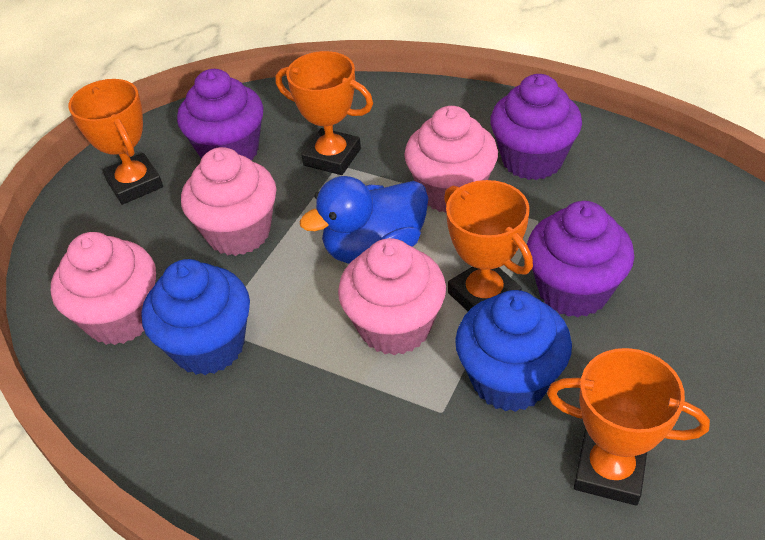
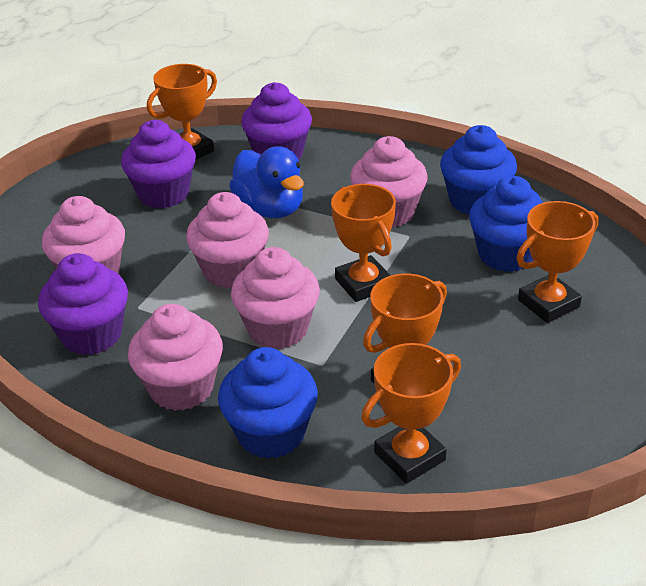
blue cupcake: [142,259,250,375] [455,290,572,412] = 2 -> [218,347,318,459] [440,125,517,215] [469,176,544,272] = 3
orange trophy: [68,79,163,205] [276,51,373,175] [444,180,533,311] [547,348,710,506] = 4 -> [147,64,217,160] [331,184,396,302] [361,343,461,484] [363,273,447,384] [516,201,598,323] = 5
pink cupcake: [51,232,156,345] [181,147,276,256] [338,238,446,355] [404,106,498,213] = 4 -> [42,196,125,274] [128,304,223,411] [186,192,269,288] [231,247,320,349] [350,136,428,227] = 5

